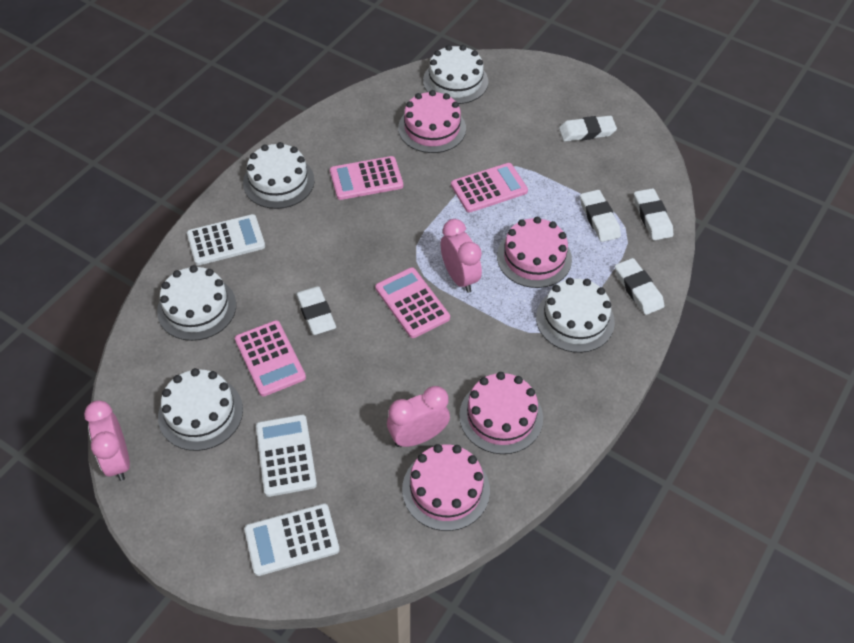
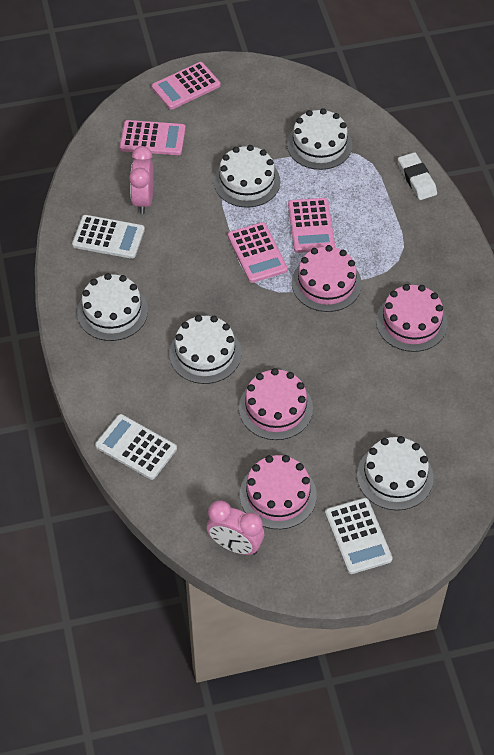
pink clock: [84,401,130,481] [387,386,450,447] [441,219,482,293] = 3 -> [129,146,154,214] [207,500,264,555] = 2
white eraser: [296,286,336,335] [559,116,617,142] [580,190,621,242] [615,258,664,315] [634,188,673,240] = 5 -> [398,152,437,200] = 1

